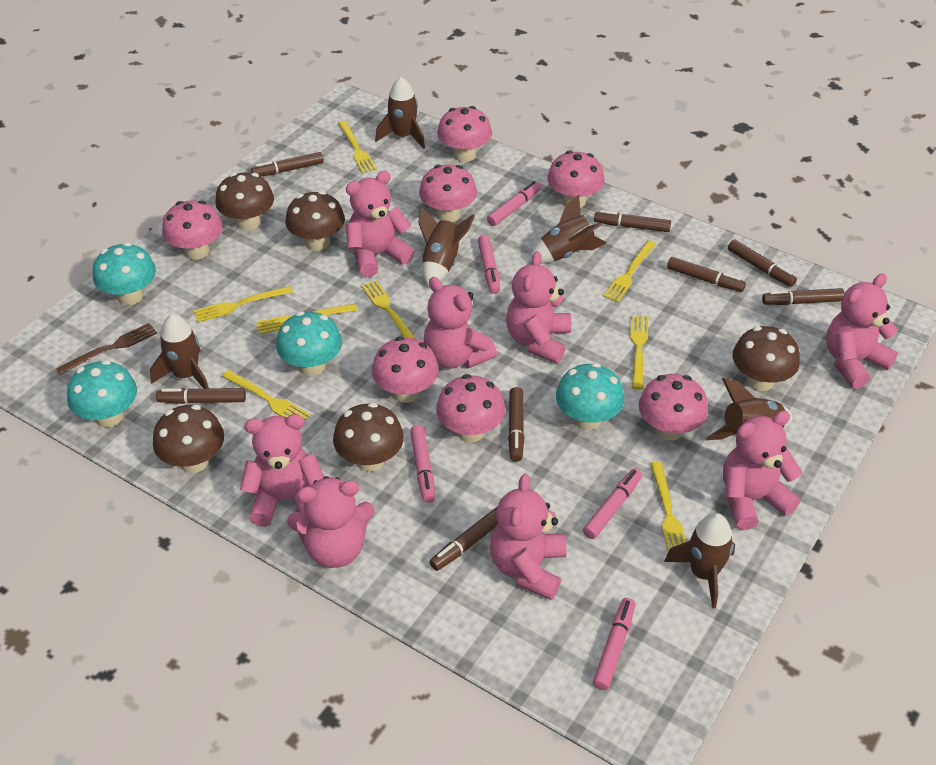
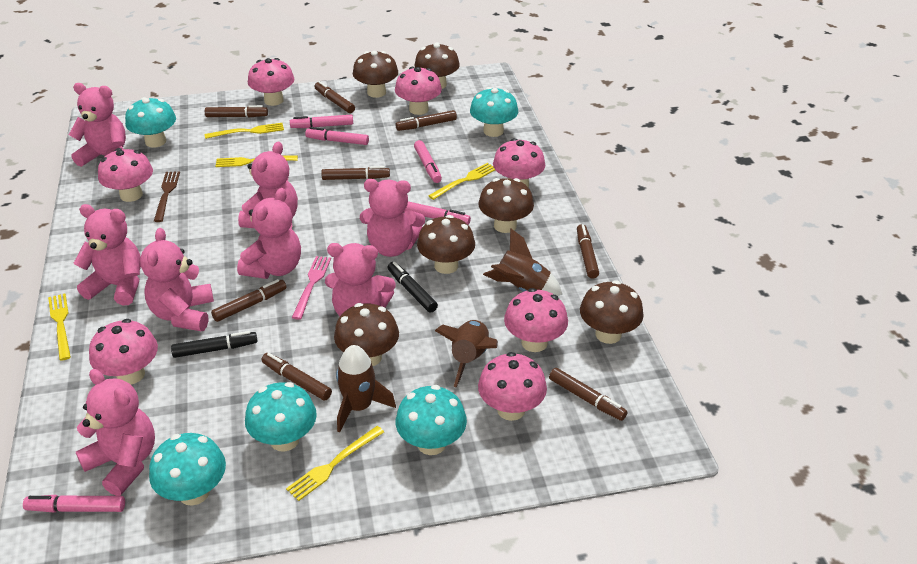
black marker: none = 0 -> [171,331,257,358] [387,262,438,312] = 2
brown mushroom: [153,405,224,473] [215,173,274,231] [285,191,345,251] [333,402,404,472] [733,326,800,391] = 5 -> [334,303,399,366] [353,51,398,98] [414,42,460,89] [417,215,475,274] [479,178,534,233] [580,280,644,344] = 6
brown rocket: [150,314,209,389] [375,77,425,149] [418,207,475,287] [529,195,607,263] [664,513,735,608] [706,378,793,440] = 6 -> [336,345,396,432] [435,320,498,387] [483,228,562,296] = 3
pink fork: none = 0 -> [292,256,331,320] = 1
turquoise mushroom: [67,360,137,427] [93,242,156,305] [276,311,342,376] [556,363,624,430] = 4 -> [125,97,176,148] [149,433,226,506] [245,382,317,451] [396,385,467,455] [470,87,518,137] = 5
yellow fork: [193,286,293,323] [222,370,311,420] [256,304,358,334] [338,121,377,173] [361,280,416,339] [603,240,656,302] [630,315,648,389] [650,461,686,552] = 8 -> [48,294,71,361] [205,123,284,139] [215,155,298,167] [286,426,384,501] [428,163,495,200] = 5

